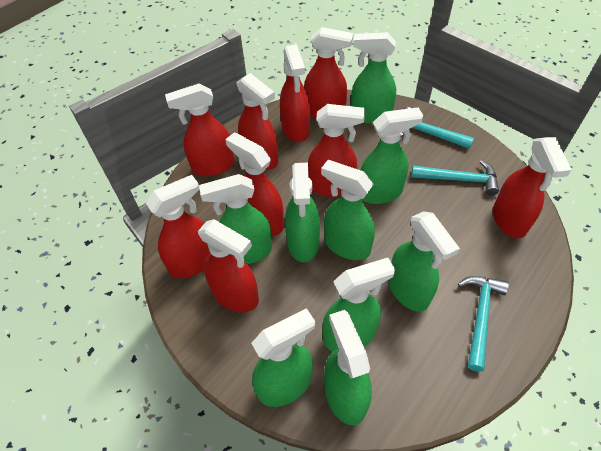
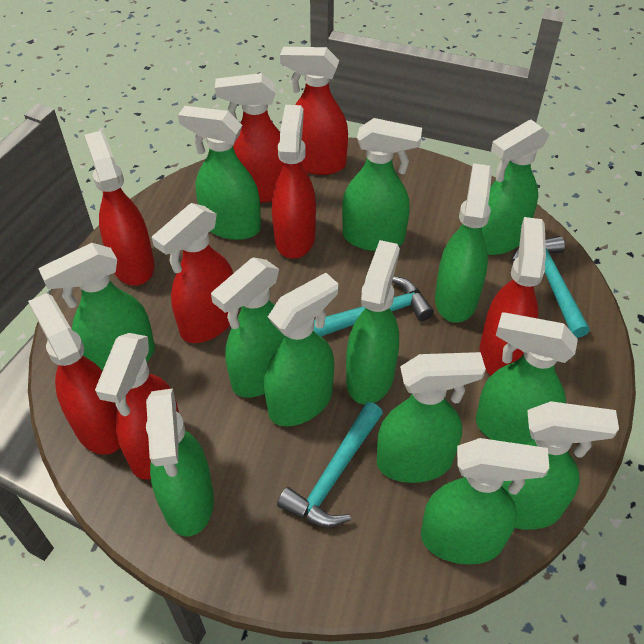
green spray bottle: [199,174,272,264] [251,308,315,407] [285,162,320,262] [321,160,375,260] [322,258,395,352] [324,310,372,425] [351,32,396,124] [361,107,423,204] [389,211,460,312] = 9 -> [38,243,155,371] [146,388,214,536] [178,106,261,240] [211,257,284,398] [264,273,338,426] [342,118,422,251] [346,240,400,405] [377,352,486,483] [421,438,549,564] [435,163,492,323] [476,312,578,444] [482,120,550,255] [502,401,619,530] = 13
red spray bottle: [146,175,210,278] [165,83,234,176] [198,219,259,312] [225,132,284,236] [236,73,278,170] [280,44,310,142] [304,27,353,119] [308,104,365,197] [493,137,571,238] = 9 -> [28,293,120,455] [85,131,155,286] [95,333,179,479] [152,203,233,343] [215,73,284,203] [272,105,316,259] [280,47,348,175] [480,217,546,375] = 8

